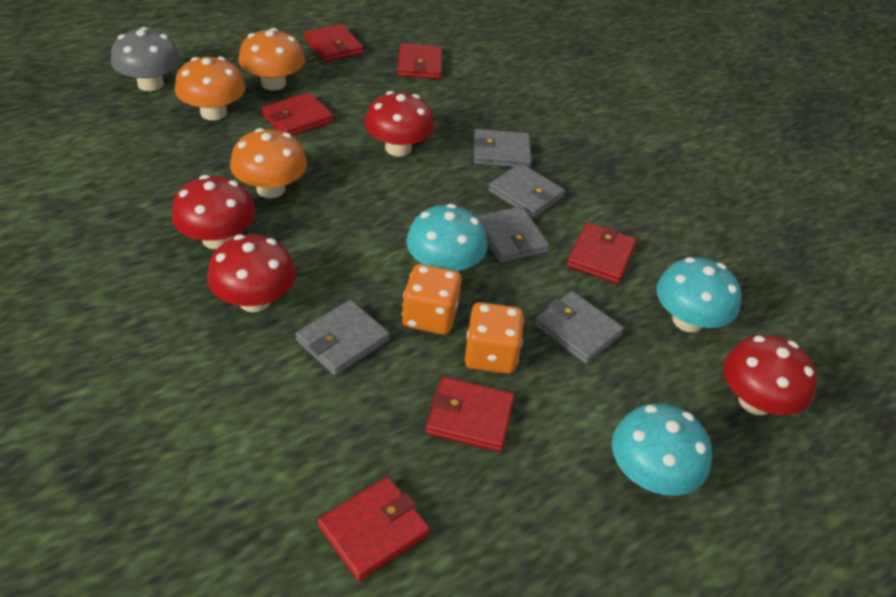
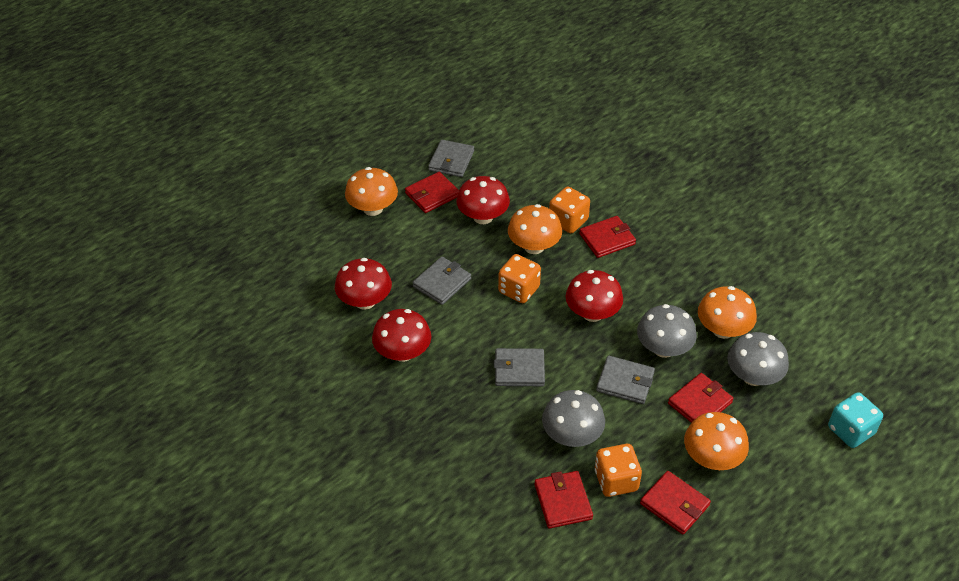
grey mushroom: [111,27,181,91] = 1 -> [542,390,605,447] [637,304,697,358] [727,332,789,386] = 3
grey wallet: [295,300,390,376] [473,129,532,168] [476,207,549,263] [488,163,565,218] [534,291,624,364] = 5 -> [412,257,471,305] [428,140,474,177] [494,348,545,386] [596,356,655,404] = 4
orange dice: [402,264,462,335] [465,302,524,374] = 2 -> [498,254,541,303] [549,186,590,233] [595,444,642,497] = 3
orange mushroom: [175,57,246,120] [230,128,307,198] [238,28,305,91] = 3 -> [345,167,398,216] [508,204,562,254] [684,412,749,470] [698,286,757,339] = 4
red wallet: [262,92,333,136] [304,24,363,62] [318,477,430,581] [397,43,442,79] [426,377,515,452] [567,222,637,284] = 6 -> [405,172,459,213] [534,471,593,529] [579,216,636,258] [640,471,711,535] [668,373,733,423] = 5
turquoise dice: none = 0 -> [828,392,883,448] = 1
turquoise mushroom: [406,204,487,272] [612,404,712,495] [656,257,741,332] = 3 -> none = 0

